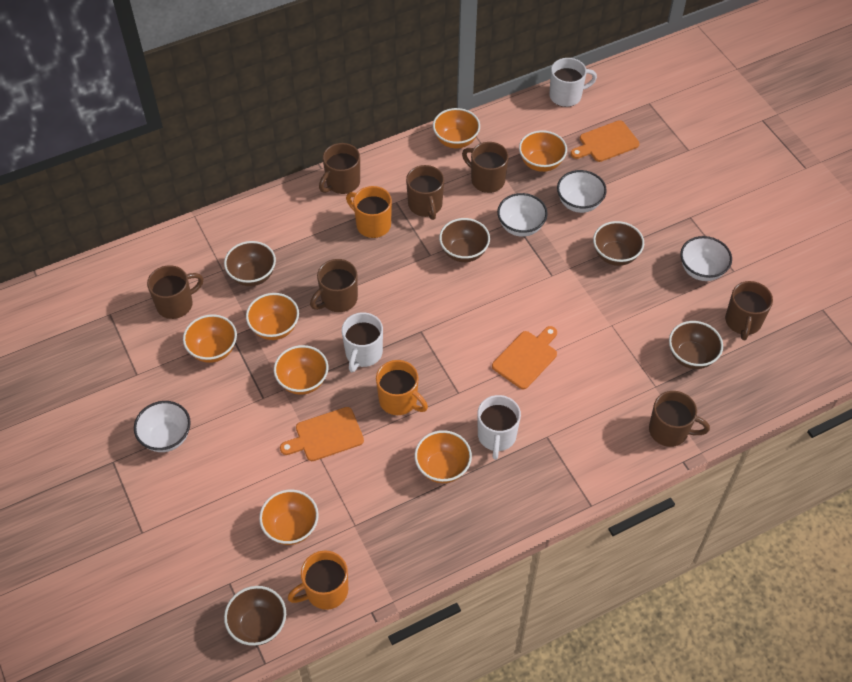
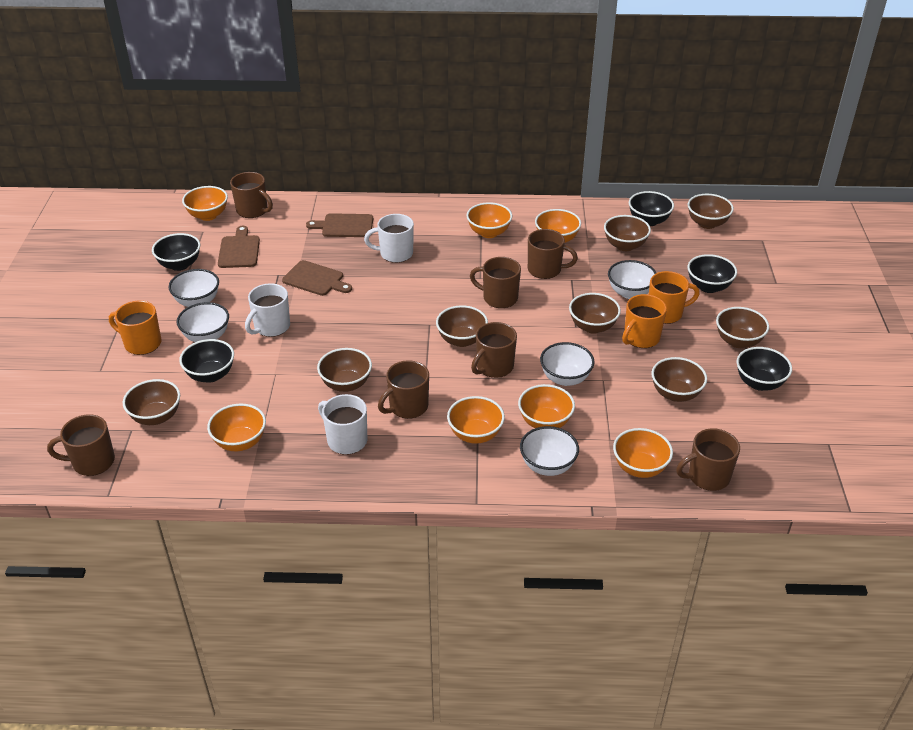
black bowl: none = 0 -> [152,233,200,271] [179,339,234,383] [629,191,674,226] [688,254,737,293] [737,347,792,391] = 5
brown bowl: [224,241,276,286] [224,586,286,646] [439,218,490,262] [593,221,644,266] [669,321,723,369] = 5 -> [123,379,180,425] [317,348,372,392] [436,305,488,347] [569,293,621,334] [604,215,651,251] [651,357,707,402] [688,194,734,229] [716,307,769,348] = 8
brown cutting board: none = 0 -> [218,226,260,268] [282,260,352,296] [306,213,373,237] = 3
orange cutting board: [280,407,364,461] [492,326,557,389] [570,120,640,162] = 3 -> none = 0
white bowl: [134,401,191,452] [497,193,548,237] [557,170,607,213] [680,236,732,281] = 4 -> [169,269,219,307] [177,302,229,342] [520,426,579,476] [540,342,595,386] [608,260,656,299] = 5

